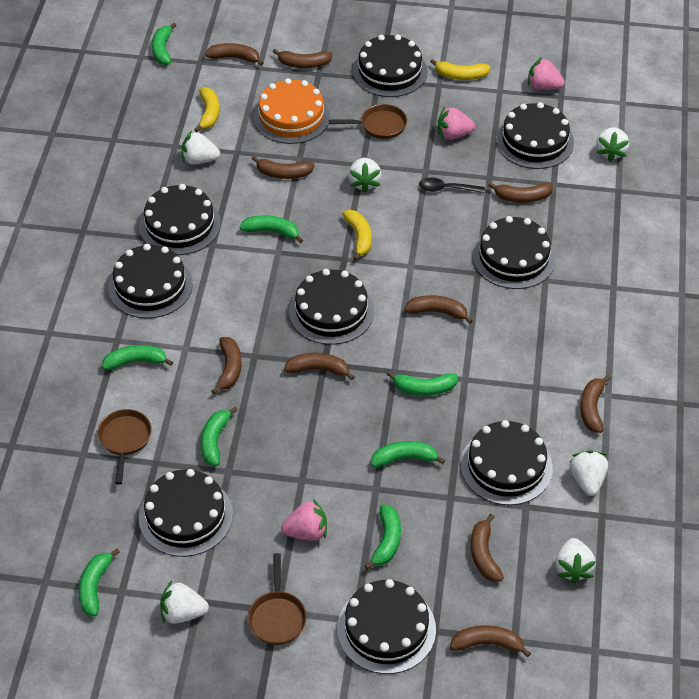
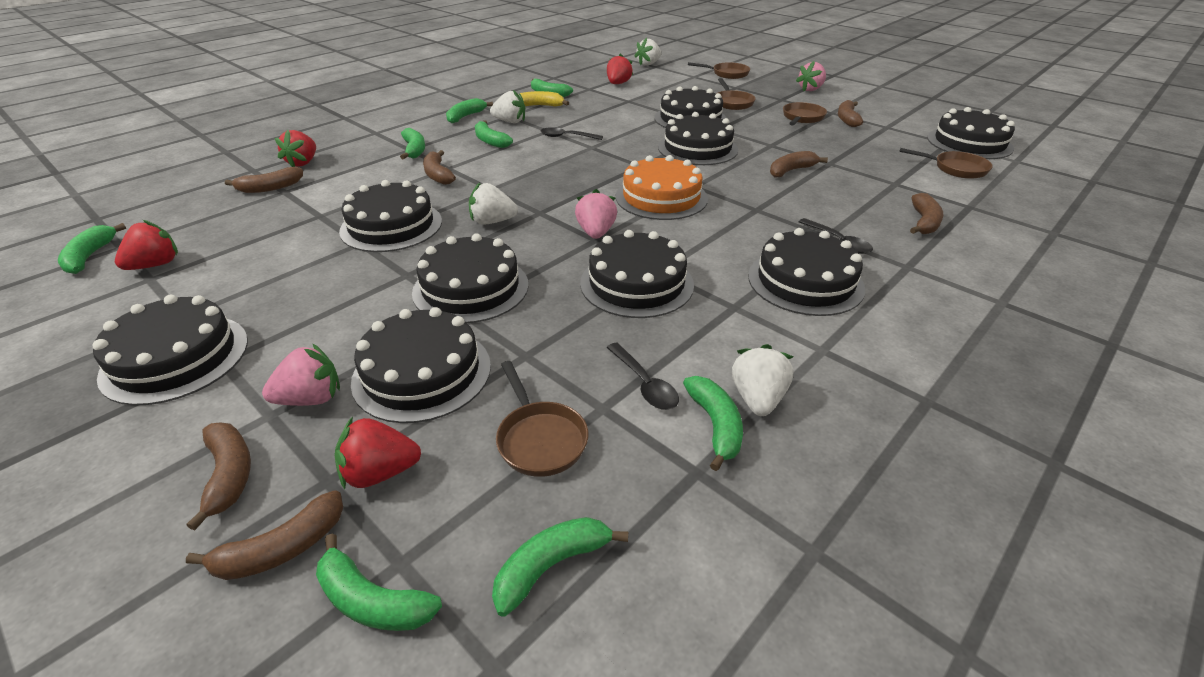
black spoon: [419,178,485,193] = 1 -> [540,127,603,140] [606,342,679,410] [799,218,873,254] = 3
brown banana: [205,43,263,66] [212,337,242,394] [251,156,315,179] [273,49,333,68] [284,353,354,380] [405,295,473,324] [450,625,531,657] [471,514,504,582] [488,182,553,203] [580,375,611,433] = 10 -> [186,490,343,580] [187,422,251,530] [225,167,303,193] [423,150,456,185] [770,151,828,178] [838,100,863,127] [910,193,943,234] = 7
brown pan: [98,409,152,485] [248,553,307,645] [329,104,407,139] = 3 -> [496,361,588,477] [688,62,750,79] [716,78,756,110] [783,102,827,126] [899,148,993,179] = 5
red strawberry: none = 0 -> [115,220,178,270] [275,130,316,167] [335,417,421,489] [607,53,633,84] = 4
white strawberry: [160,581,209,624] [182,131,220,165] [348,158,381,193] [555,538,596,584] [569,450,608,496] [596,127,629,162] = 6 -> [469,182,518,225] [490,90,526,123] [634,38,662,66] [732,344,793,416] = 4
yellow banana: [194,87,220,132] [342,210,372,261] [430,59,491,80] = 3 -> [520,91,569,107] = 1

